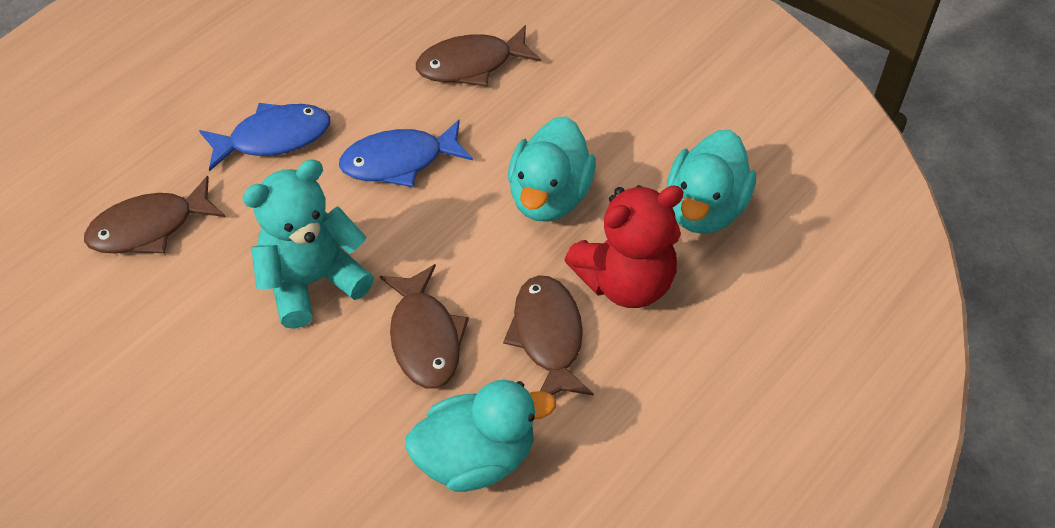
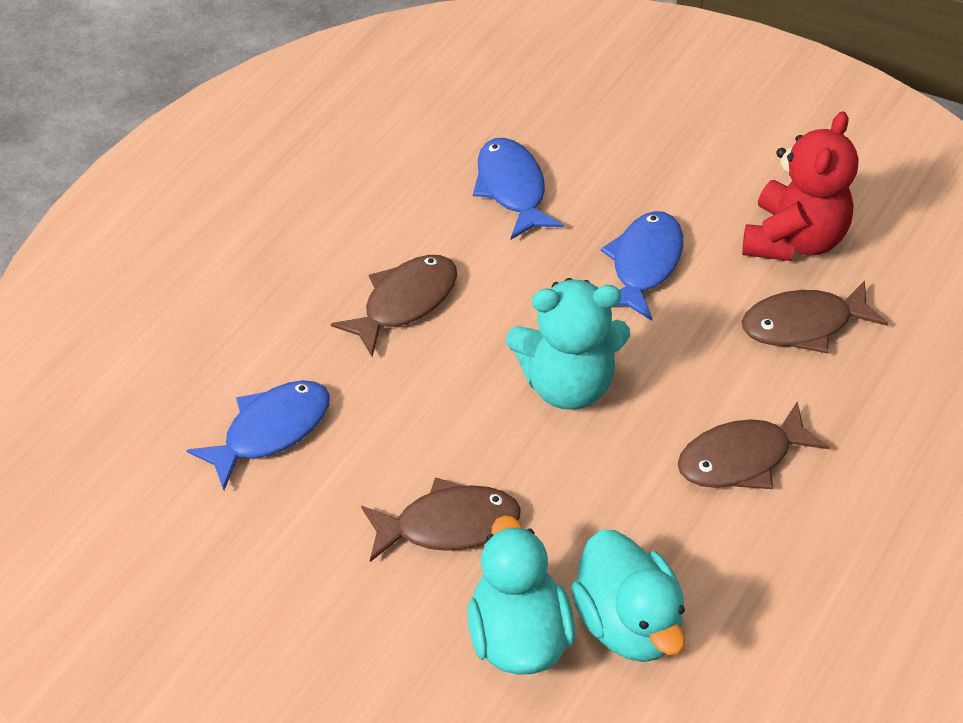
blue fish: [199,103,330,172] [339,120,473,187] = 2 -> [186,380,330,490] [473,138,564,240] [601,211,683,321] = 3
turquoise duck: [405,380,556,492] [508,116,596,222] [667,130,756,234] = 3 -> [467,515,575,675] [571,530,686,662] = 2

